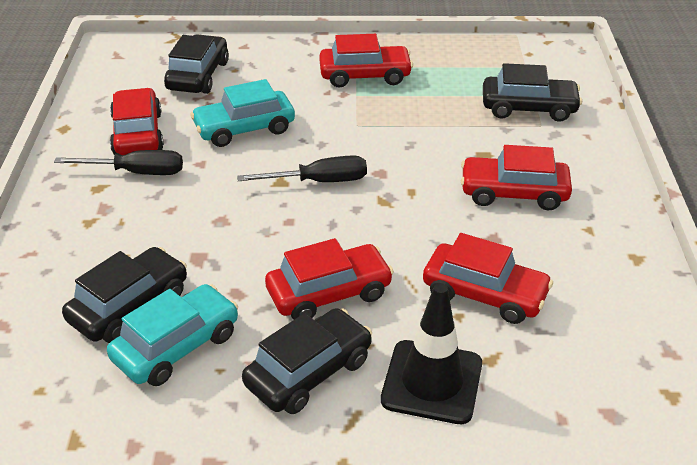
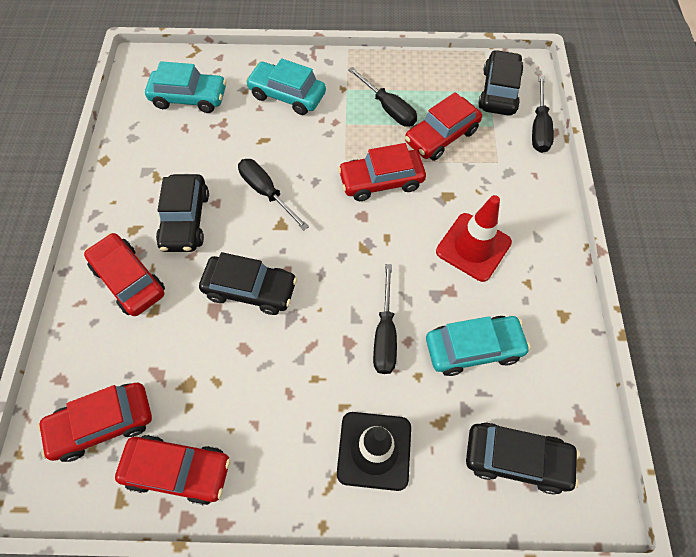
black screwdriver: [54,150,183,175] [237,155,367,182] = 2 -> [238,159,309,230] [348,67,417,127] [373,264,397,374] [532,76,554,153] = 4
red traffic cone: none = 0 -> [436,195,512,282] = 1
turquoise car: [107,284,238,386] [190,79,295,147] = 2 -> [145,61,226,113] [246,58,326,115] [426,316,531,376] = 3

